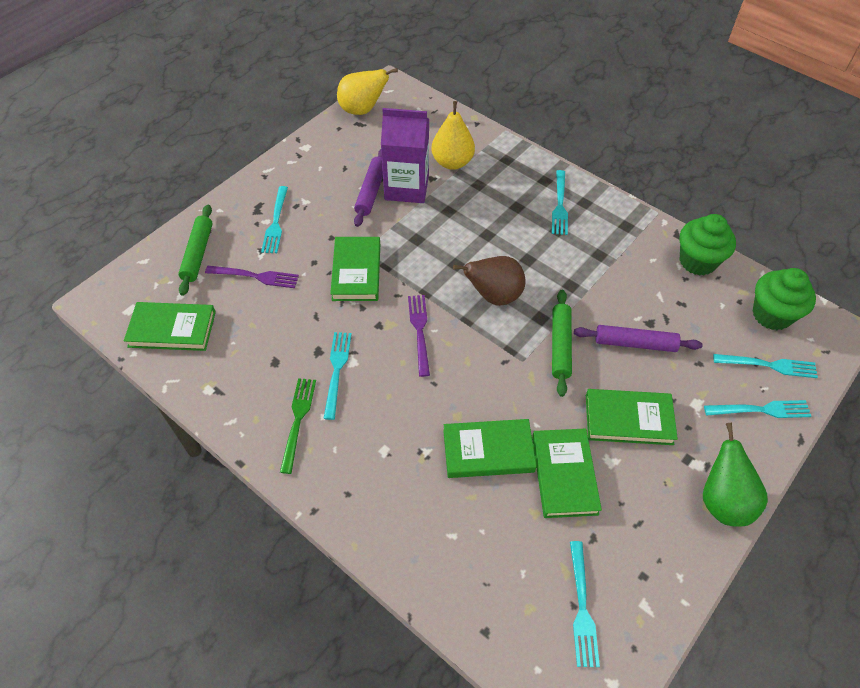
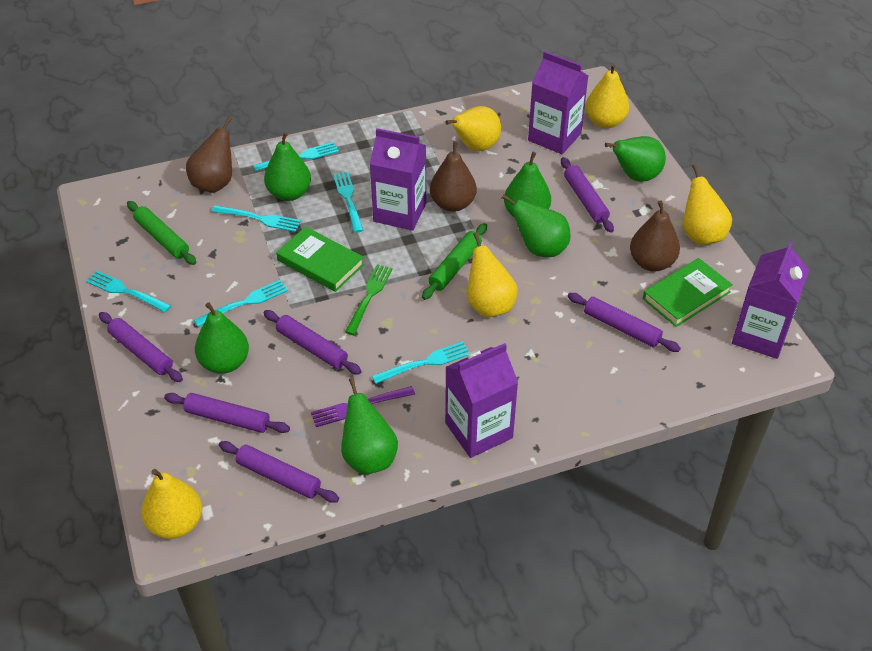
brown pear: [453,256,526,306] = 1 -> [186,117,232,193] [430,141,477,212] [630,200,680,272] = 3
green book: [124,302,216,351] [330,237,380,301] [443,419,537,478] [532,428,602,518] [586,389,678,445] = 5 -> [276,227,364,292] [643,258,733,327] = 2
green cupcake: [680,214,736,276] [753,268,816,330] = 2 -> none = 0
green pear: [703,423,768,527] = 1 -> [195,302,249,374] [264,132,311,201] [341,378,398,474] [501,194,570,257] [504,152,551,218] [605,136,666,182] = 6
purple carton: [381,108,429,203] = 1 -> [370,128,426,230] [445,343,518,458] [528,51,588,154] [732,241,809,359] = 4
purple fork: [205,266,299,288] [408,295,430,377] = 2 -> [311,386,415,427] = 1
purple rolling pin: [354,149,383,227] [574,325,703,352] = 2 -> [99,312,183,382] [164,393,290,433] [219,441,339,503] [263,310,362,375] [561,157,614,233] [568,293,681,352] = 6
yellow pear: [337,68,398,115] [431,101,475,170] = 2 -> [141,469,202,539] [445,106,501,151] [467,232,518,318] [585,63,629,128] [683,164,732,245] = 5

